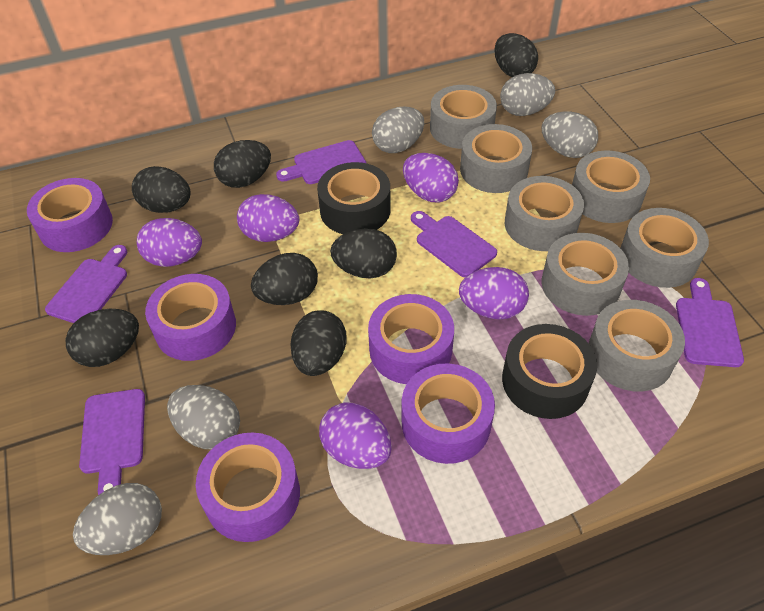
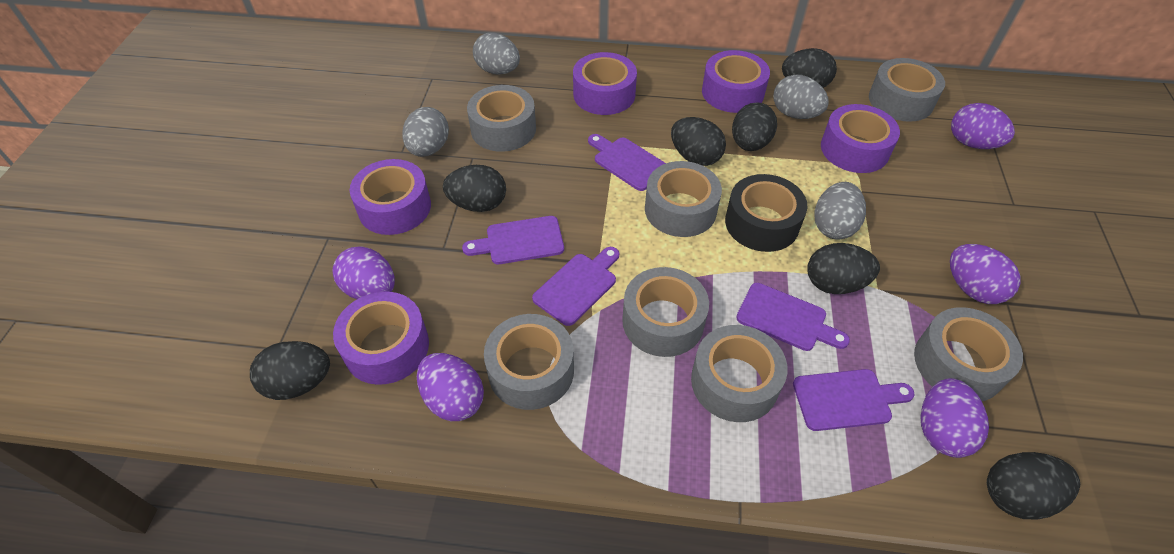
black tape: [317,162,391,234] [502,324,597,419] = 2 -> [725,174,808,252] = 1
grey egg: [73,483,162,555] [167,385,240,449] [372,107,424,153] [500,73,555,116] [541,111,598,158] = 5 -> [402,107,449,157] [473,33,520,75] [773,75,829,119] [814,182,866,240] = 4

